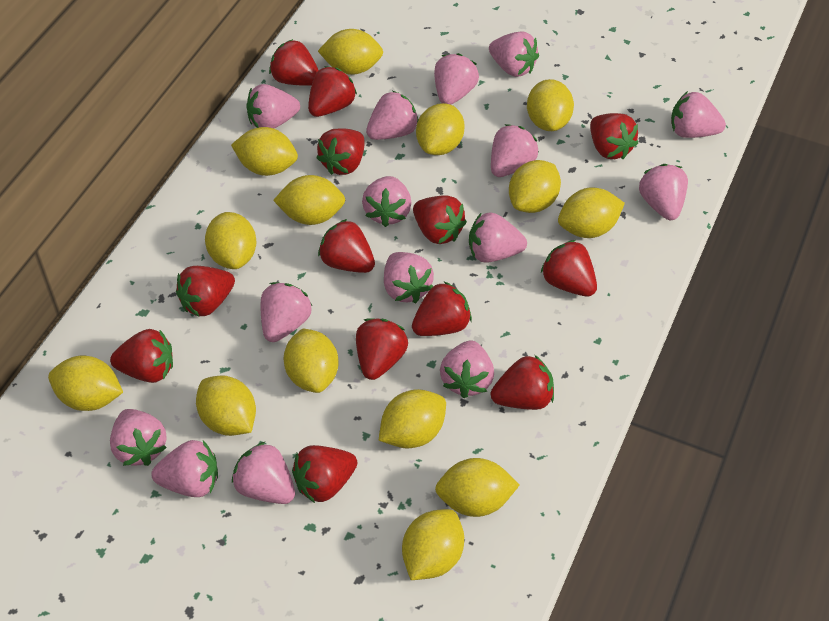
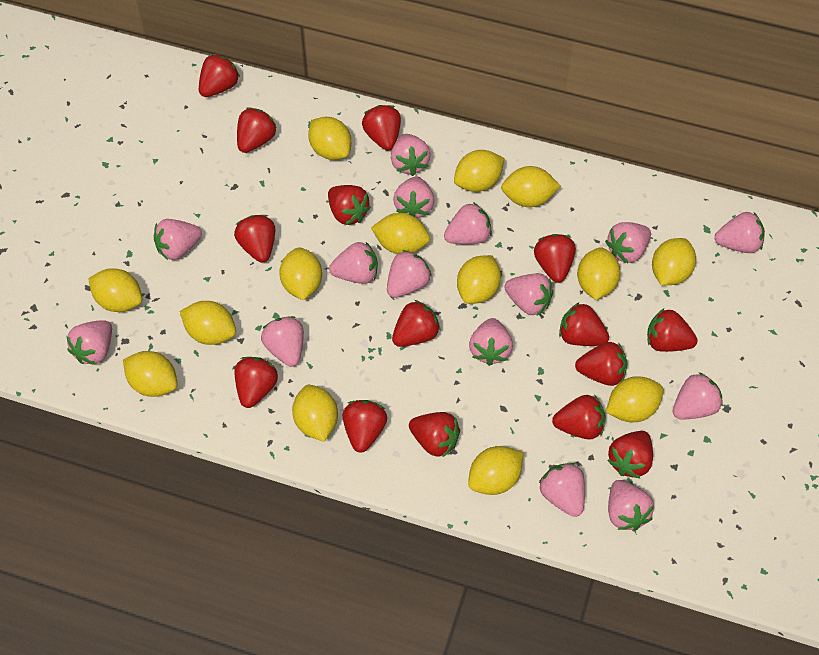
red strawberry: [110,329,173,383] [176,266,235,316] [269,39,318,86] [292,445,357,503] [308,66,357,117] [316,128,364,175] [318,219,375,273] [356,318,408,380] [412,282,472,336] [413,195,467,244] [491,355,554,410] [541,240,597,297] [590,113,638,159] = 13 -> [199,54,240,97] [234,215,275,263] [234,357,278,408] [237,107,277,153] [328,185,371,225] [343,400,387,452] [362,105,401,151] [392,300,440,347] [409,412,460,458] [534,234,576,283] [552,395,605,440] [559,302,609,346] [575,342,627,386] [607,431,653,479] [647,309,698,352] = 15

